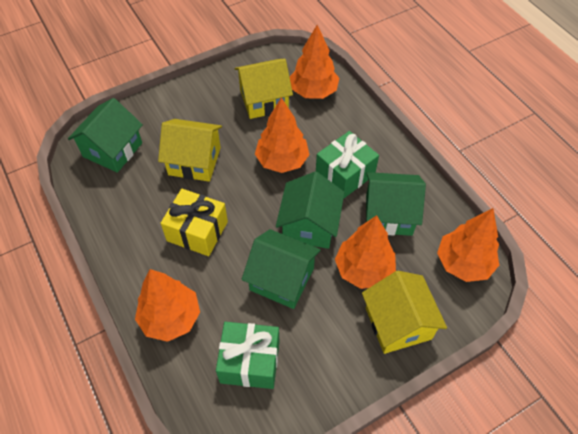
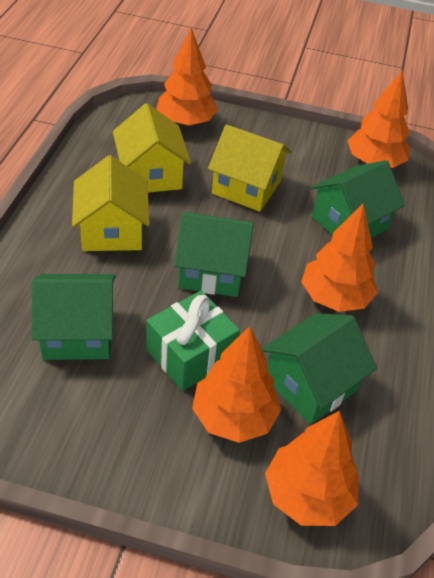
green gift: [216,322,279,389] [316,131,379,199] = 2 -> [146,291,240,391] = 1
yellow gift: [161,189,228,256] = 1 -> none = 0

